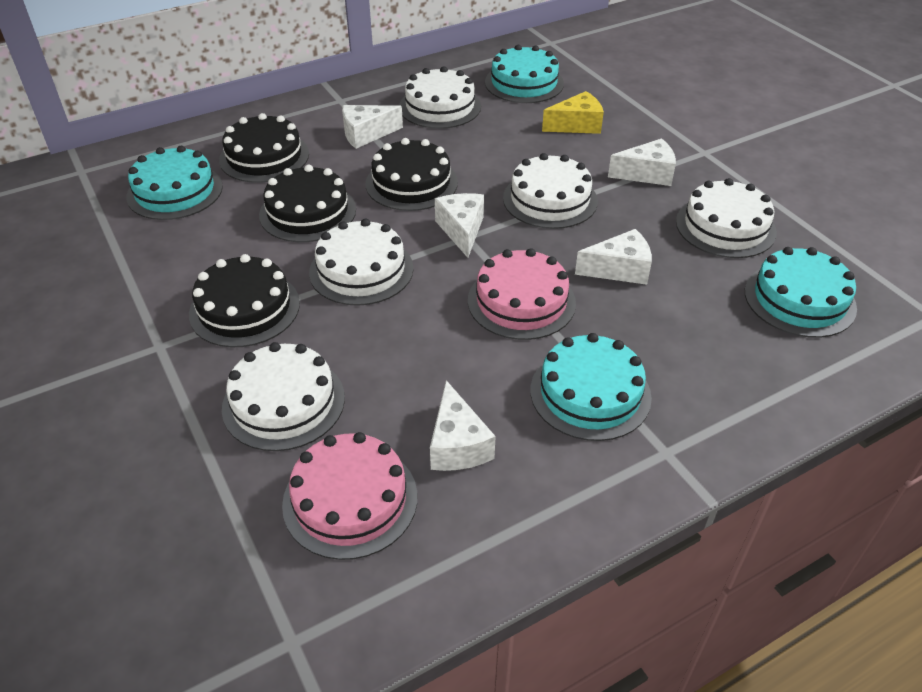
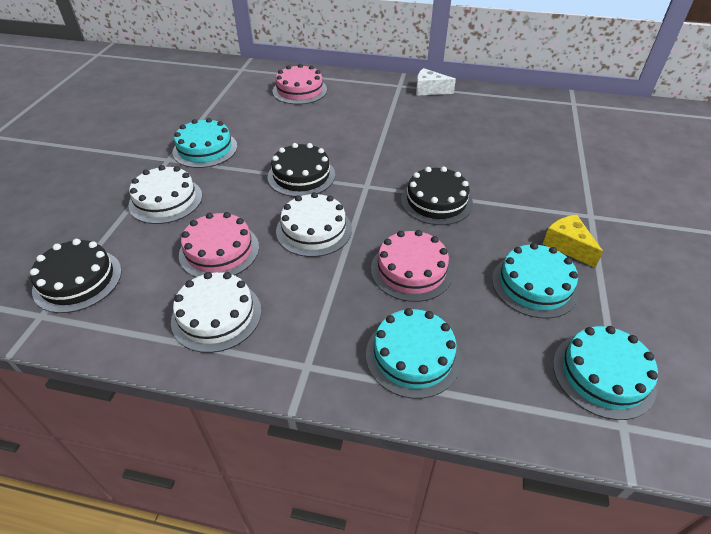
black cake: [189,254,300,347] [219,113,309,183] [259,165,356,242] [365,138,458,211] = 4 -> [30,239,122,313] [268,143,335,197] [401,166,473,225] = 3
pink cake: [282,432,417,560] [468,248,576,340] = 2 -> [179,212,259,277] [273,64,327,105] [371,230,453,302] = 3
white cake: [222,342,345,451] [309,219,413,306] [399,66,481,129] [503,153,598,229] [676,178,777,258] = 5 -> [128,165,202,224] [171,272,261,353] [276,192,352,257] = 3
white cheese: [342,105,403,149] [430,380,496,471] [435,193,484,258] [575,229,652,285] [608,138,676,186] = 5 -> [416,68,456,96] = 1

